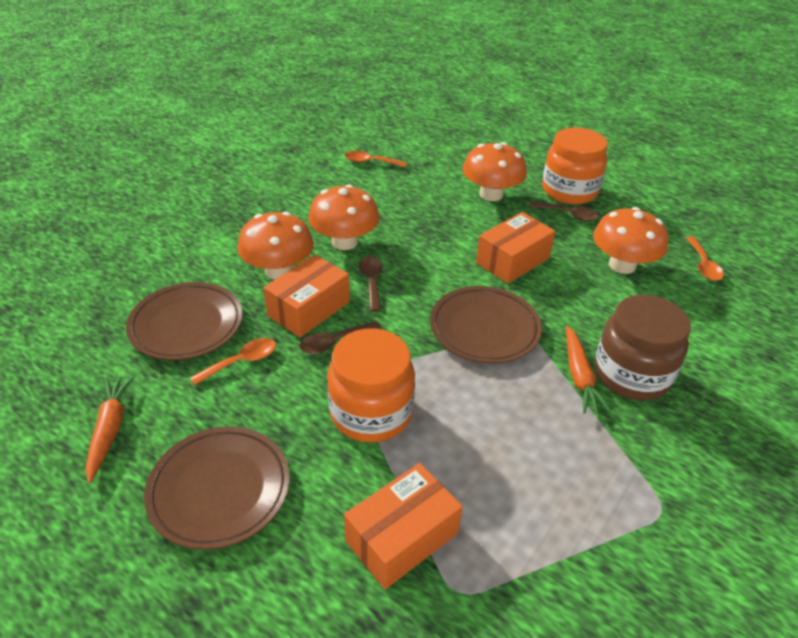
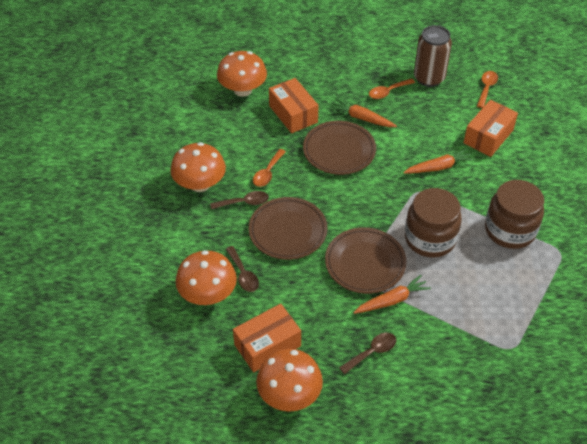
brown can: none = 0 -> [414,25,452,87] = 1
brown jar: [594,295,691,401] = 1 -> [405,188,462,258] [485,180,544,249] = 2
orange carrot: [86,376,134,483] [566,325,612,414] = 2 -> [329,99,397,127] [353,275,431,314] [403,148,475,174] = 3
orange jar: [327,328,415,443] [542,127,608,204] = 2 -> none = 0

